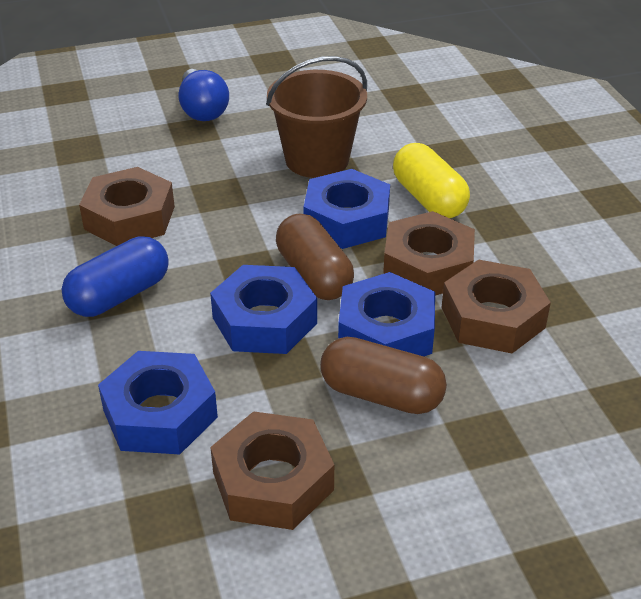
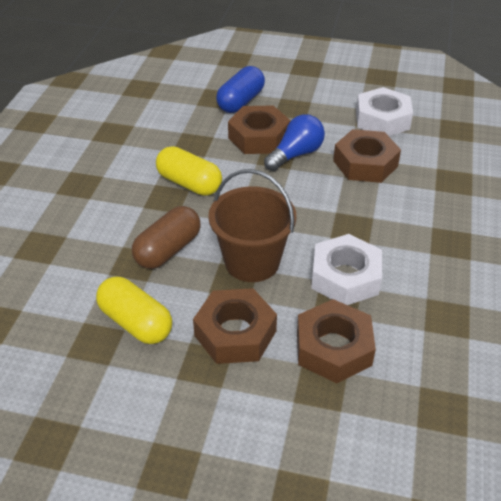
blue nut: [98,351,218,454] [210,265,317,354] [304,169,390,249] [338,272,435,356] = 4 -> none = 0
brown capsule: [276,213,354,300] [320,337,447,414] = 2 -> [132,206,201,269] = 1
white nut: none = 0 -> [311,234,382,305] [356,87,413,136] = 2
yellow capsule: [393,143,470,218] = 1 -> [96,277,172,344] [156,146,222,196] = 2

